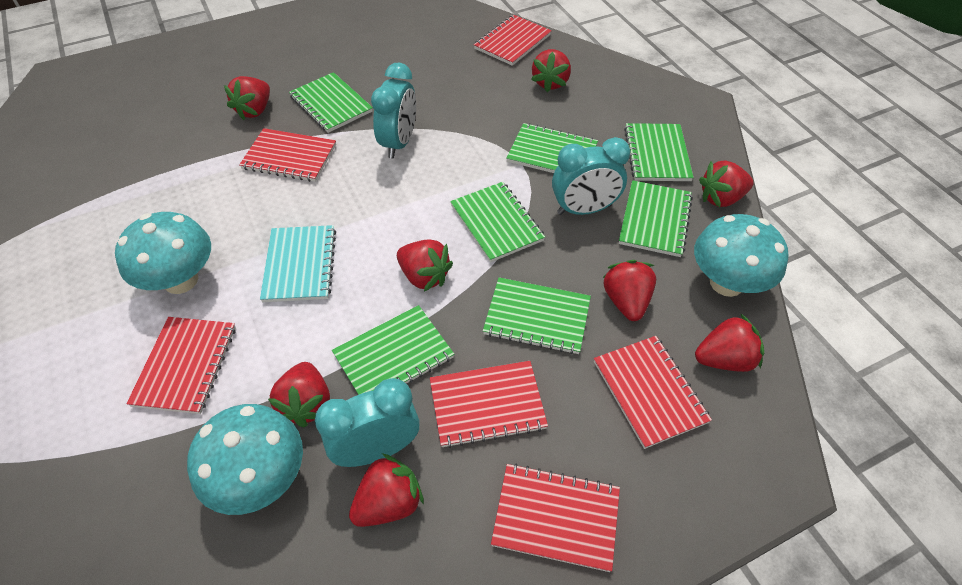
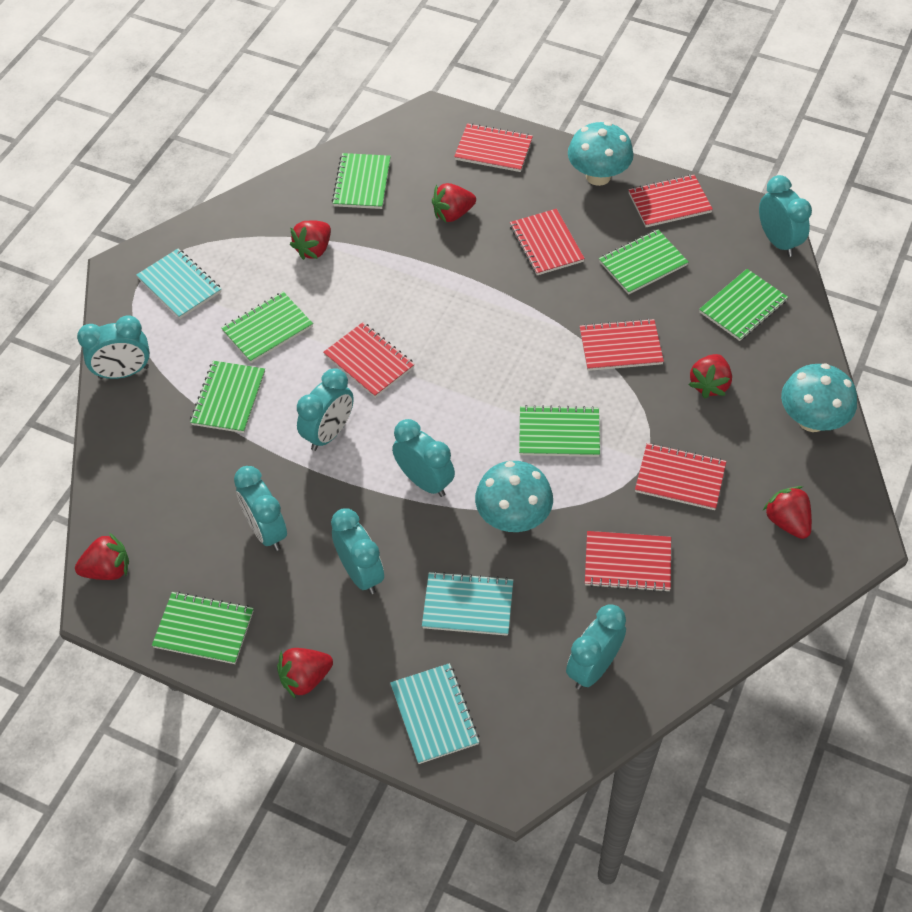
red notebook: [126,317,236,414] [239,128,336,182] [430,361,548,448] [474,15,552,66] [491,464,620,572] [594,336,712,449] = 6 -> [323,322,415,398] [454,123,533,172] [510,209,585,275] [580,318,664,371] [585,531,671,592] [628,174,713,227] [635,443,726,510] = 7
red strawberry: [224,76,270,120] [268,362,330,427] [349,453,424,527] [397,239,453,292] [531,49,571,92] [603,260,656,321] [695,313,764,372] [699,161,754,207] = 8 -> [75,533,129,580] [277,648,333,699] [290,221,331,260] [432,183,476,222] [689,354,732,398] [763,486,812,539] = 6
turquoise clock: [315,378,420,467] [371,63,416,159] [552,137,630,215] = 3 -> [77,315,150,379] [234,466,287,551] [297,368,354,451] [331,509,384,594] [392,419,455,497] [566,604,626,689] [759,175,812,257] = 7
turquoise notebook: [260,225,336,302] = 1 -> [136,249,221,319] [390,663,479,764] [422,571,513,636] = 3

